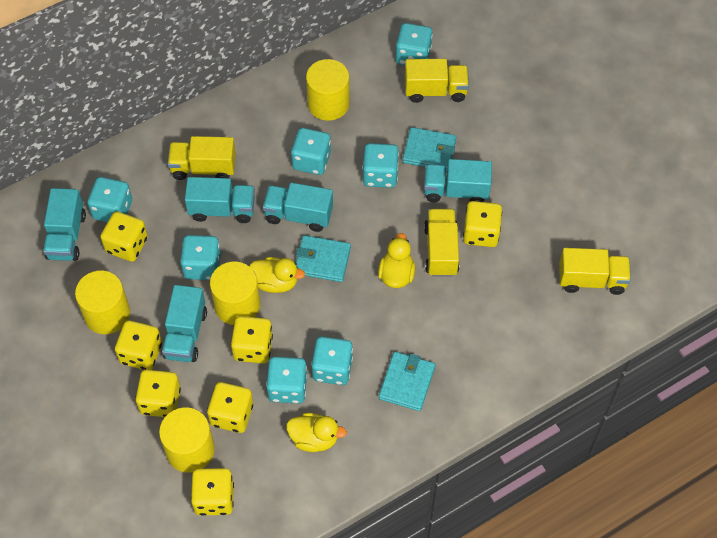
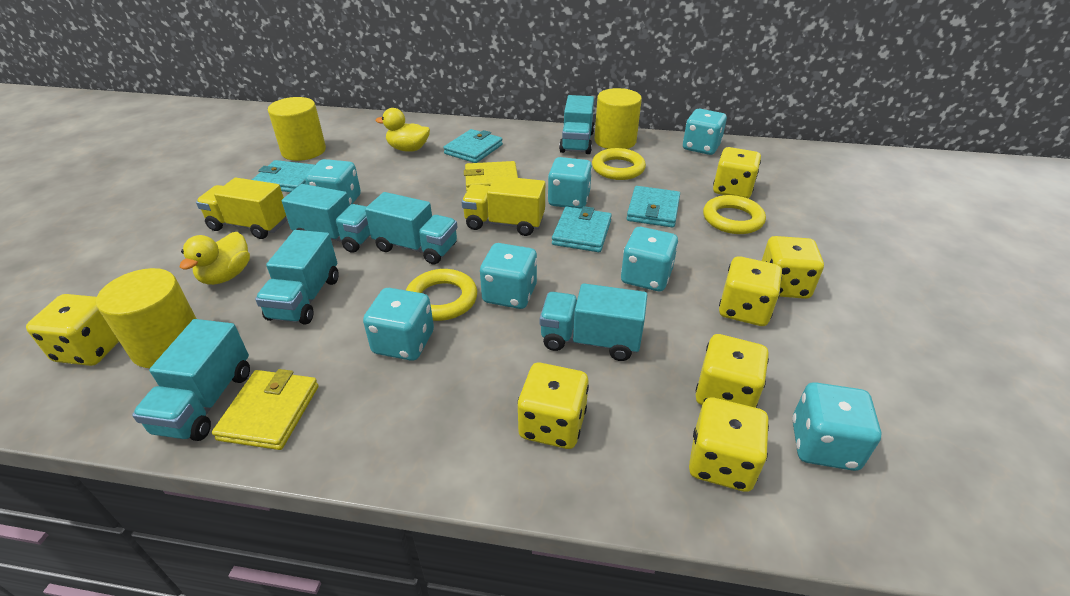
turquoise truck: [43,188,86,261] [162,285,207,362] [185,177,255,223] [263,183,333,232] [424,159,492,202] = 5 -> [132,319,250,441] [255,230,339,325] [282,184,370,253] [365,192,457,265] [540,283,647,361] [559,95,594,154] = 6
turquoise wallet: [296,235,351,282] [379,352,435,411] [403,127,456,171] = 3 -> [252,160,315,192] [443,129,503,163] [552,206,612,252] [627,186,680,228] = 4
yellow cylinder: [75,271,130,334] [159,407,215,473] [210,262,260,325] [306,59,350,121] = 4 -> [96,268,197,368] [268,97,326,161] [594,88,642,149] = 3
yellow duck: [249,257,305,293] [286,413,347,452] [378,233,415,288] = 3 -> [180,232,250,285] [376,108,430,152] = 2
yellow ring: none = 0 -> [406,269,477,321] [592,148,646,180] [703,195,766,234] = 3
yellow truck: [167,136,236,180] [405,59,469,103] [424,209,459,277] [559,248,631,295] = 4 -> [196,178,287,239] [462,176,545,236] = 2
yellow wallet: none = 0 -> [212,369,319,450] [464,161,518,191] = 2

